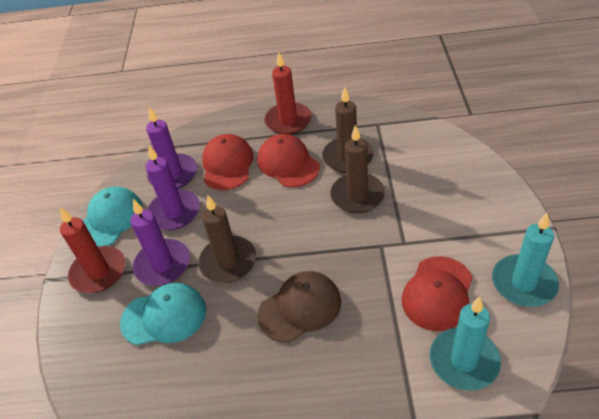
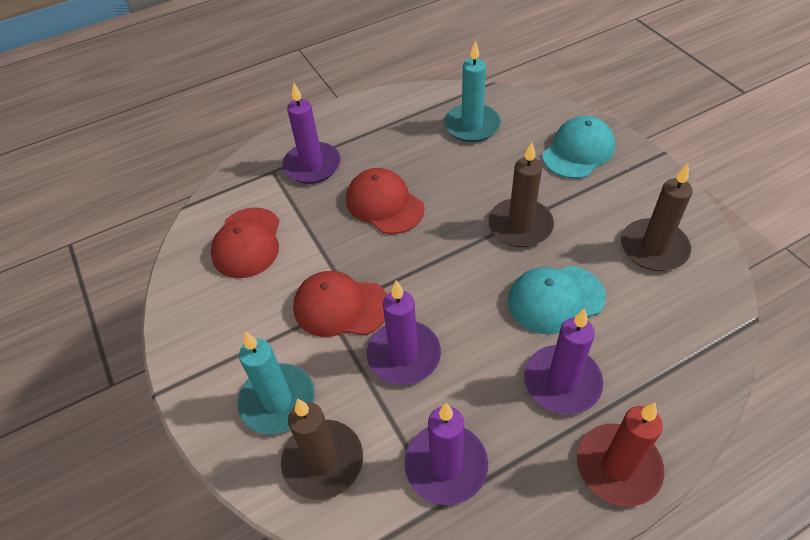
brown cap: [257,271,341,342] = 1 -> none = 0
purple candle: [130,199,190,286] [146,107,197,189] [146,146,200,230] = 3 -> [282,82,341,184] [367,280,441,385] [404,403,488,505] [524,308,603,414] = 4
red candle: [60,207,125,293] [264,53,312,134] = 2 -> [577,403,664,507] = 1

